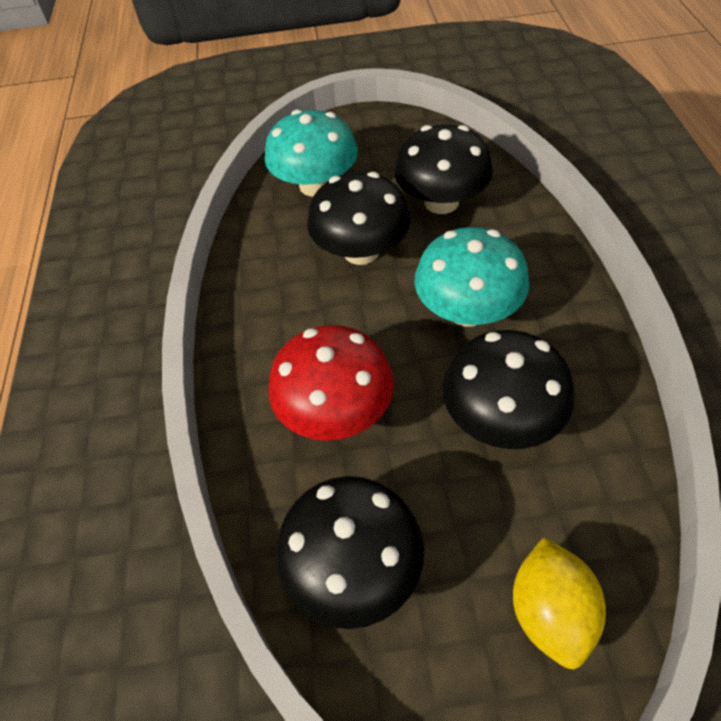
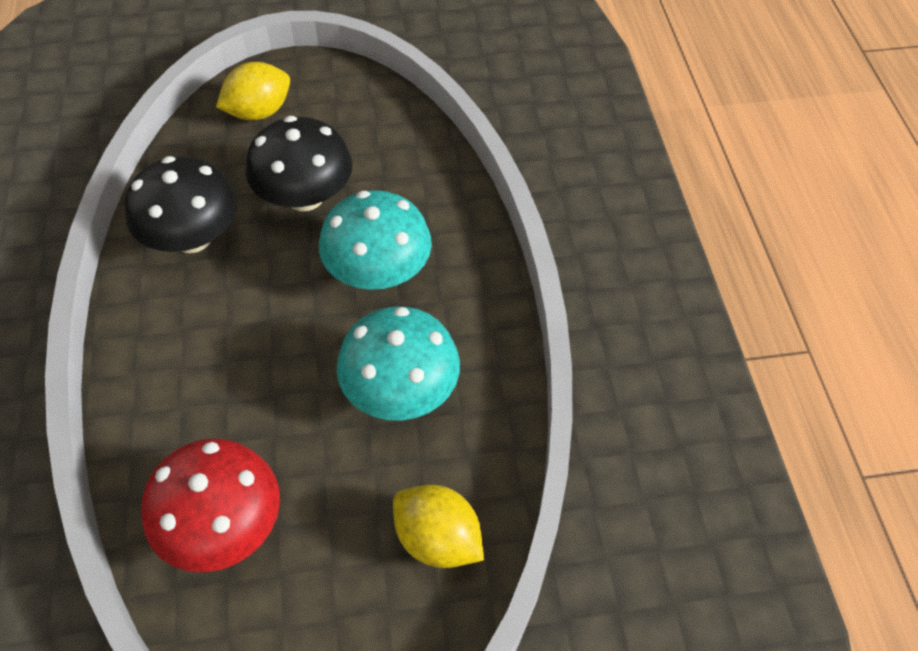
black mushroom: [276,476,424,629] [307,172,411,265] [394,124,493,214] [443,330,575,449] = 4 -> [124,156,237,253] [246,116,352,211] = 2
yellow lemon: [513,537,606,670] = 1 -> [216,62,290,120] [393,485,484,568] = 2

